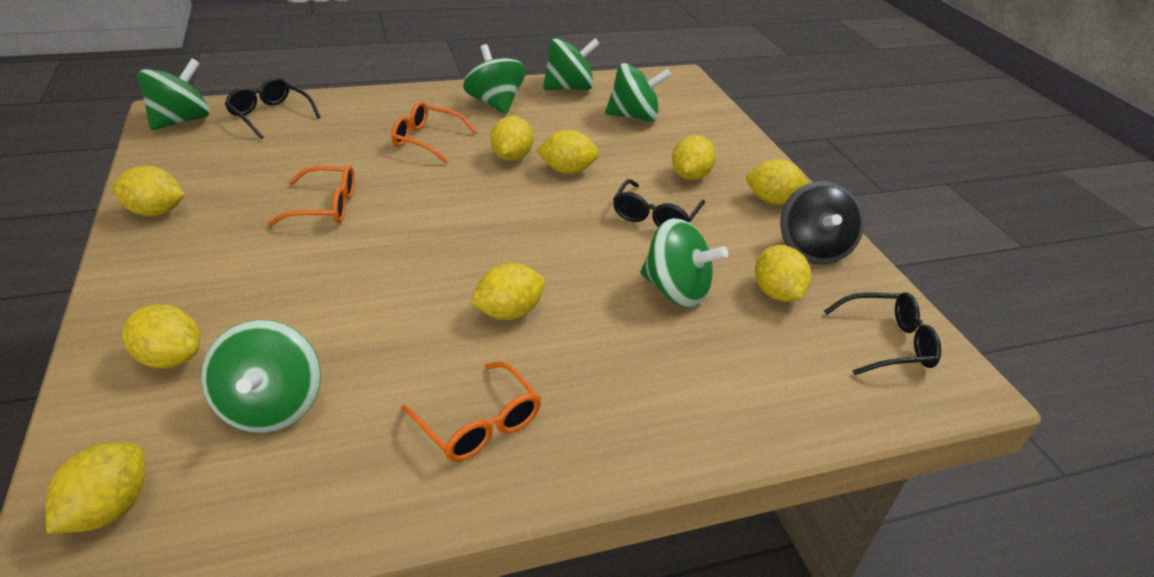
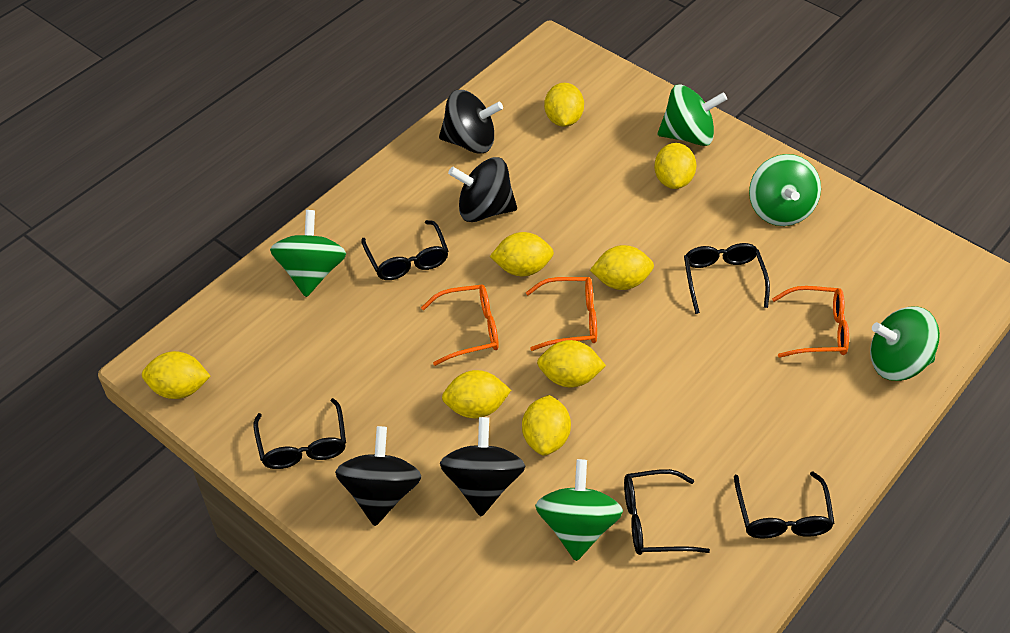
black glasses: [225,78,321,139] [613,179,705,227] [824,292,941,375] = 3 -> [253,398,346,469] [361,220,448,280] [624,469,710,555] [684,243,770,314] [734,471,835,538] = 5
black spinning top: [781,181,864,264] = 1 -> [335,426,421,526] [439,90,503,154] [440,417,525,516] [448,157,517,222] = 4
green spinning top: [137,58,210,130] [201,320,321,433] [463,44,526,114] [543,38,600,90] [605,63,671,122] [640,218,728,307] = 6 -> [270,210,346,297] [535,459,623,561] [658,84,727,146] [749,154,821,226] [870,307,940,381] = 5
yellow lemon: [45,443,146,534] [113,166,185,216] [122,304,200,368] [470,263,545,320] [490,116,533,161] [536,130,599,174] [672,135,716,180] [746,159,809,205] [755,245,811,302] = 9 -> [142,351,211,399] [442,370,511,418] [490,232,554,276] [522,395,571,456] [537,340,606,388] [544,83,584,127] [590,245,654,290] [654,143,697,189] = 8

